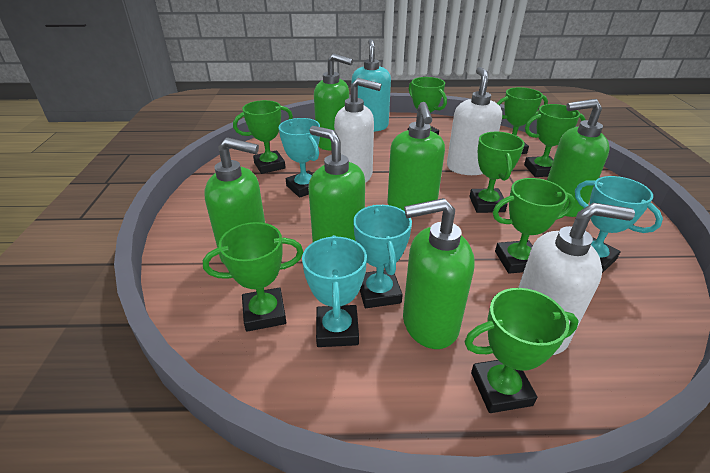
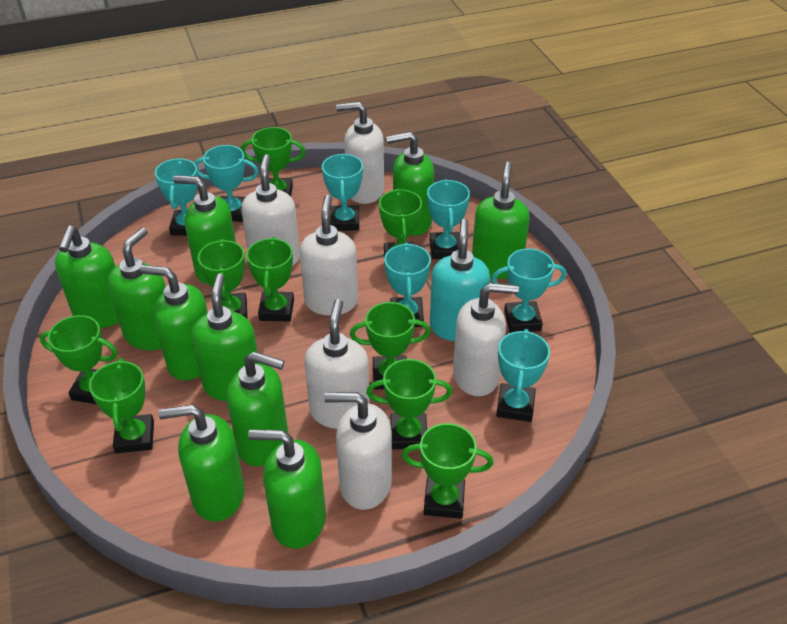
green soap dispenser: [204,137,265,265] [308,126,365,242] [314,53,353,150] [387,102,445,211] [403,198,475,349] [547,99,610,217] = 6 -> [55,226,119,328] [108,227,166,350] [140,265,208,380] [159,405,245,522] [173,175,236,284] [192,273,258,401] [227,352,288,466] [248,430,326,549] [386,132,434,236] [472,162,530,279] = 10
green trophy: [203,222,303,332] [233,100,293,174] [408,77,447,135] [464,288,579,413] [469,132,524,213] [493,178,575,274] [497,87,548,154] [524,104,586,177] = 8 -> [40,315,118,404] [89,358,154,453] [198,239,247,318] [241,127,305,197] [246,237,294,322] [350,302,430,390] [366,359,452,449] [379,189,422,255] [402,423,493,519] = 9
turquoise trophy: [279,118,320,198] [302,235,367,347] [353,205,412,308] [575,176,663,273] = 4 -> [155,158,198,236] [194,145,259,222] [322,154,363,231] [384,243,431,327] [427,179,470,259] [491,248,566,333] [496,329,550,422] = 7
white soap dispenser: [334,78,381,183] [447,67,502,175] [518,203,635,355] = 3 -> [241,154,300,266] [300,195,358,316] [305,299,370,429] [324,392,392,510] [336,102,384,204] [453,283,519,396] = 6

